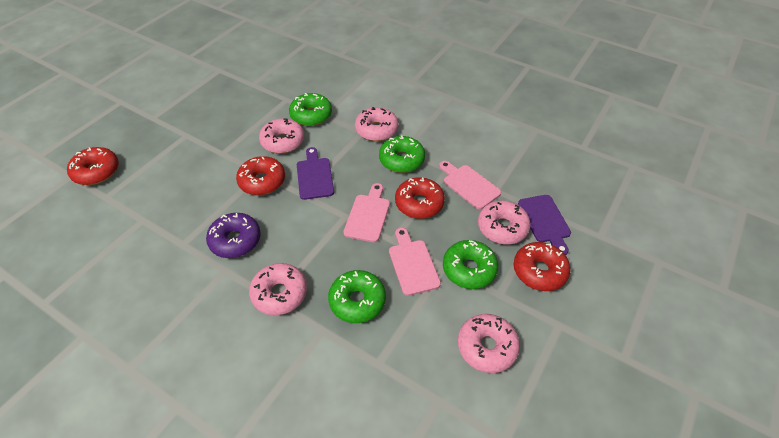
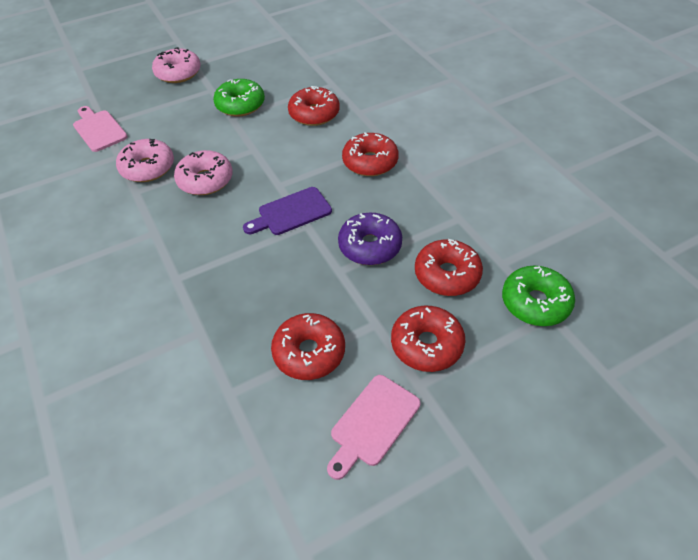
green donut: [289,93,332,126] [328,270,386,323] [379,135,425,173] [443,240,498,289] = 4 -> [213,79,265,117] [502,266,575,326] = 2
pink cutting board: [343,183,390,242] [389,228,441,296] [439,161,501,209] = 3 -> [73,106,128,152] [327,375,420,480] = 2
pink donut: [249,263,307,315] [259,118,305,154] [355,107,399,141] [458,314,520,373] [478,201,531,244] = 5 -> [116,139,174,182] [152,47,201,83] [174,150,233,195] = 3
purple cutting board: [297,147,334,200] [518,195,571,255] = 2 -> [243,187,332,235] = 1
red donut: [67,147,119,185] [236,156,285,195] [395,177,445,219] [514,242,570,291] = 4 -> [271,313,345,380] [288,86,340,126] [342,132,399,176] [391,306,465,372] [415,239,483,296] = 5

